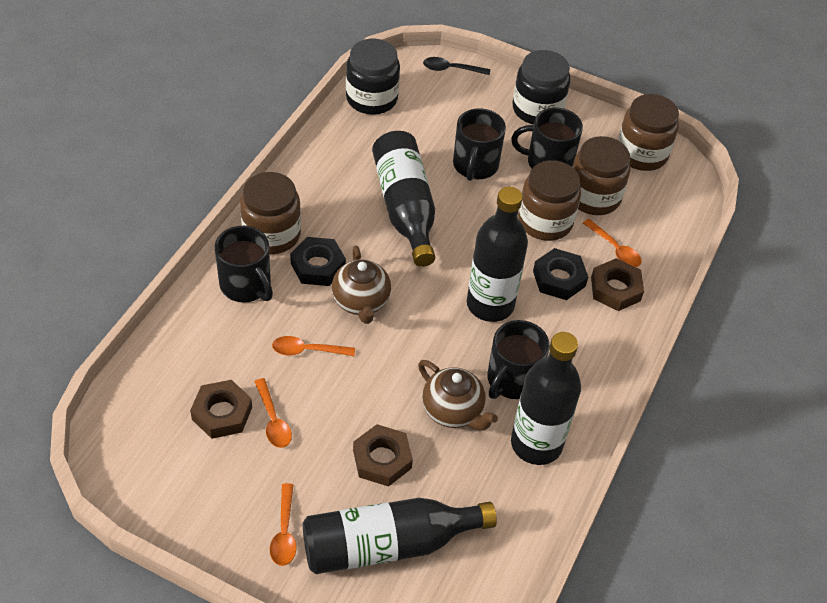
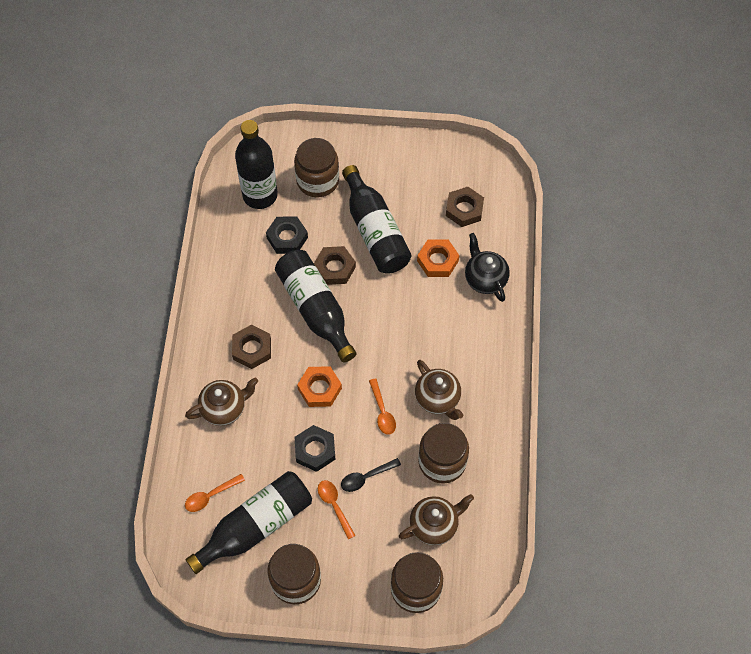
black jar: [346,39,400,115] [513,50,570,125] = 2 -> none = 0
black mug: [215,226,273,302] [453,109,506,181] [487,320,550,399] [511,107,583,169] = 4 -> none = 0
black teapot: none = 0 -> [465,233,510,302] = 1
brown teapot: [332,246,391,324] [418,360,498,430] = 2 -> [185,378,258,426] [399,494,474,545] [415,360,463,420] = 3
orange nut: none = 0 -> [297,366,342,407] [417,239,459,277] = 2
orange spoon: [254,378,292,448] [270,483,297,566] [272,336,355,356] [583,219,642,267] = 4 -> [185,474,245,512] [318,480,356,539] [369,378,396,435] = 3

